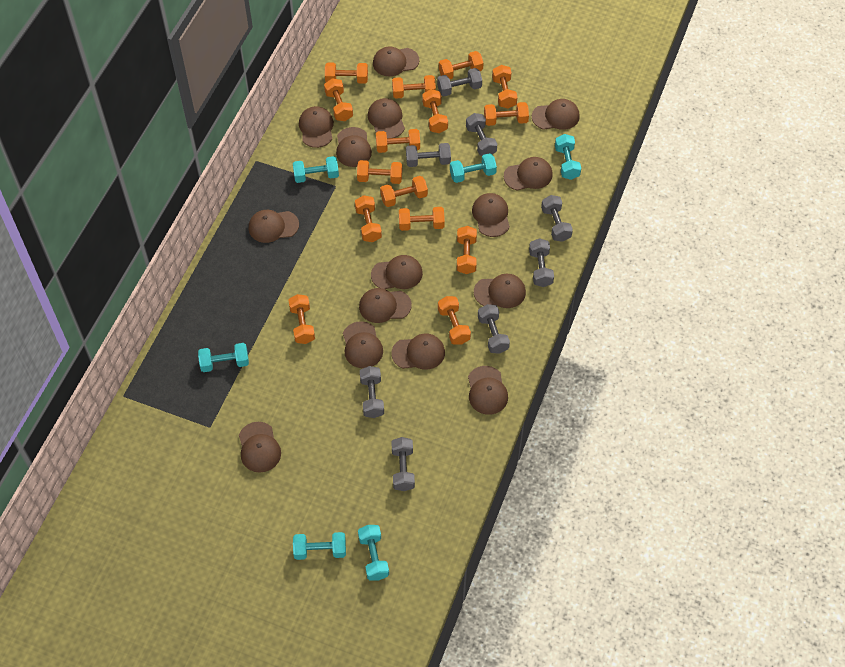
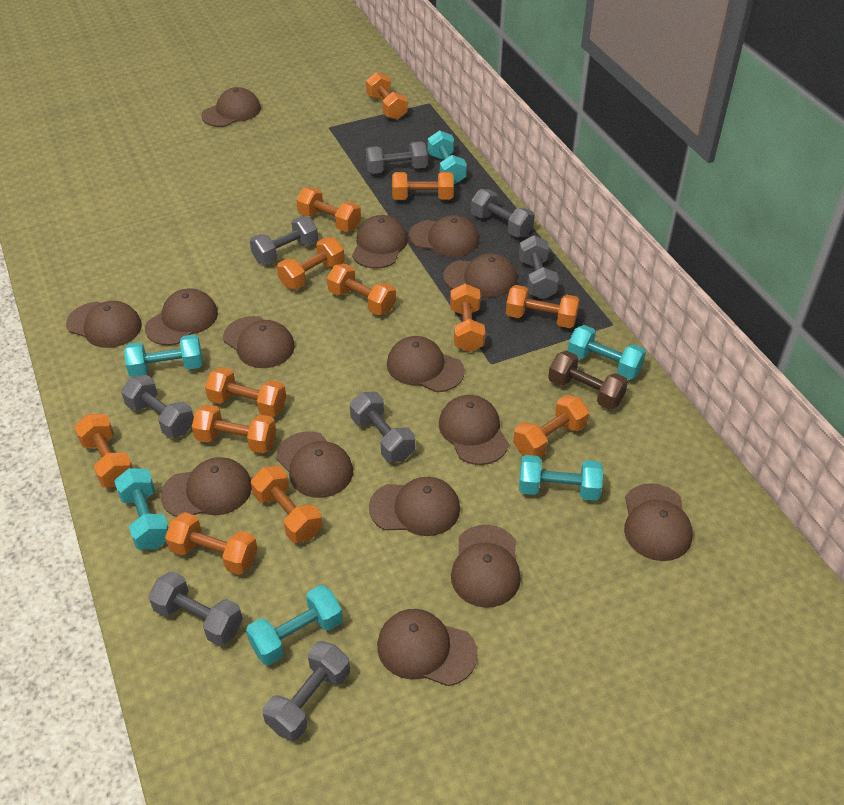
brown dumbbell: none = 0 -> [548,351,628,409] = 1
orange dumbbell: [288,294,315,344] [324,78,353,121] [325,63,368,84] [355,195,382,242] [357,160,402,184] [376,129,420,153] [380,176,428,207] [392,75,436,99] [399,207,445,231] [422,89,448,133] [438,296,471,345] [439,51,484,79] [457,226,477,274] [484,102,529,126] [492,65,517,109] = 15 -> [74,414,133,488] [165,512,258,575] [192,404,276,453] [205,367,286,417] [251,466,322,543] [277,237,345,290] [297,187,361,232] [327,264,396,315] [366,72,408,120] [392,172,454,200] [450,284,485,352] [506,285,580,328] [513,395,589,458] = 13

